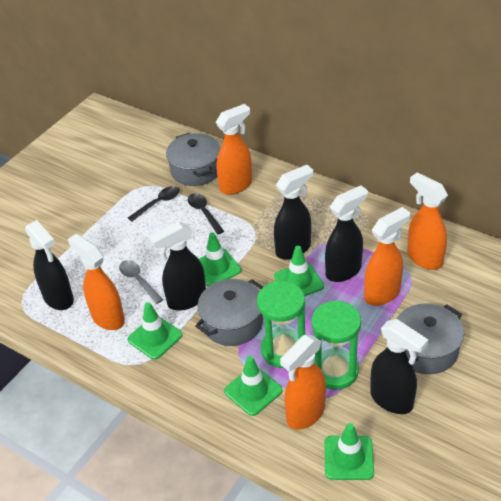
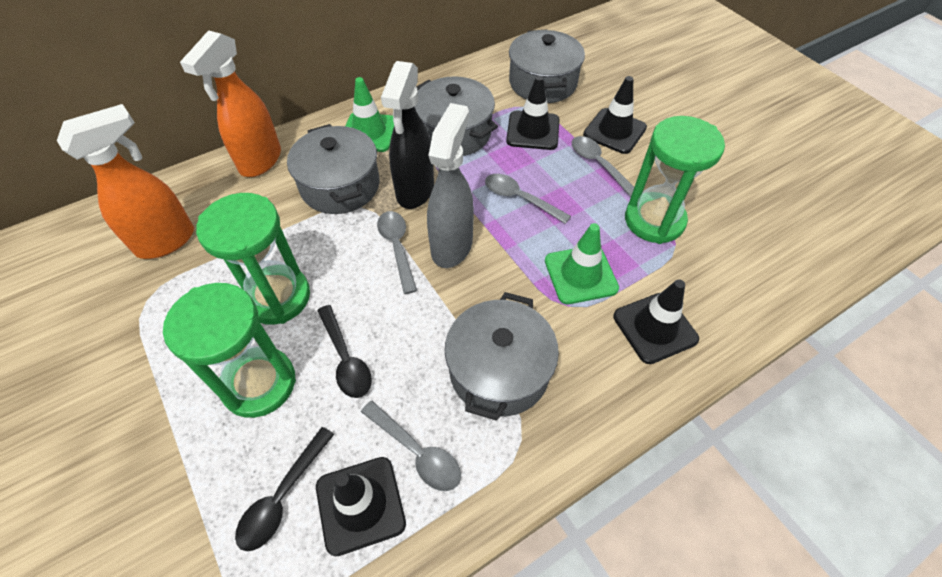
black spray bottle: [25,220,74,310] [150,222,206,311] [274,165,313,260] [325,186,368,282] [370,319,428,414] = 5 -> [381,61,434,209] = 1
black traffic cone: none = 0 -> [316,457,406,557] [506,76,559,150] [583,76,647,154] [613,279,699,364] = 4
green hourglass: [257,281,305,368] [311,300,361,390] = 2 -> [163,283,296,418] [196,193,310,325] [625,116,725,244] = 3
green traffic cone: [128,302,182,360] [199,232,241,286] [224,356,282,416] [274,246,324,296] [324,423,374,480] = 5 -> [345,77,394,152] [545,223,619,304] = 2
grey pot: [166,133,221,186] [195,279,263,346] [397,303,464,374] = 3 -> [287,124,380,214] [415,76,498,156] [445,292,559,421] [509,29,585,103] = 4
grey spoon: [119,260,163,304] = 1 -> [361,401,461,491] [377,211,417,294] [485,174,571,224] [572,136,634,197] = 4
grey spray bottle: none = 0 -> [427,103,474,268] = 1
orange spray bottle: [68,234,125,330] [216,104,252,195] [280,335,326,430] [364,207,410,306] [407,172,448,270] = 5 -> [57,104,194,259] [180,30,281,177] = 2

